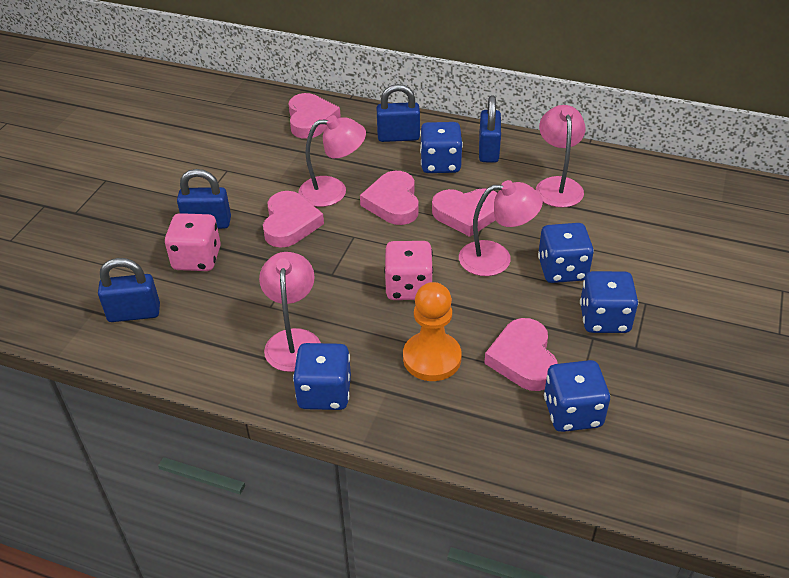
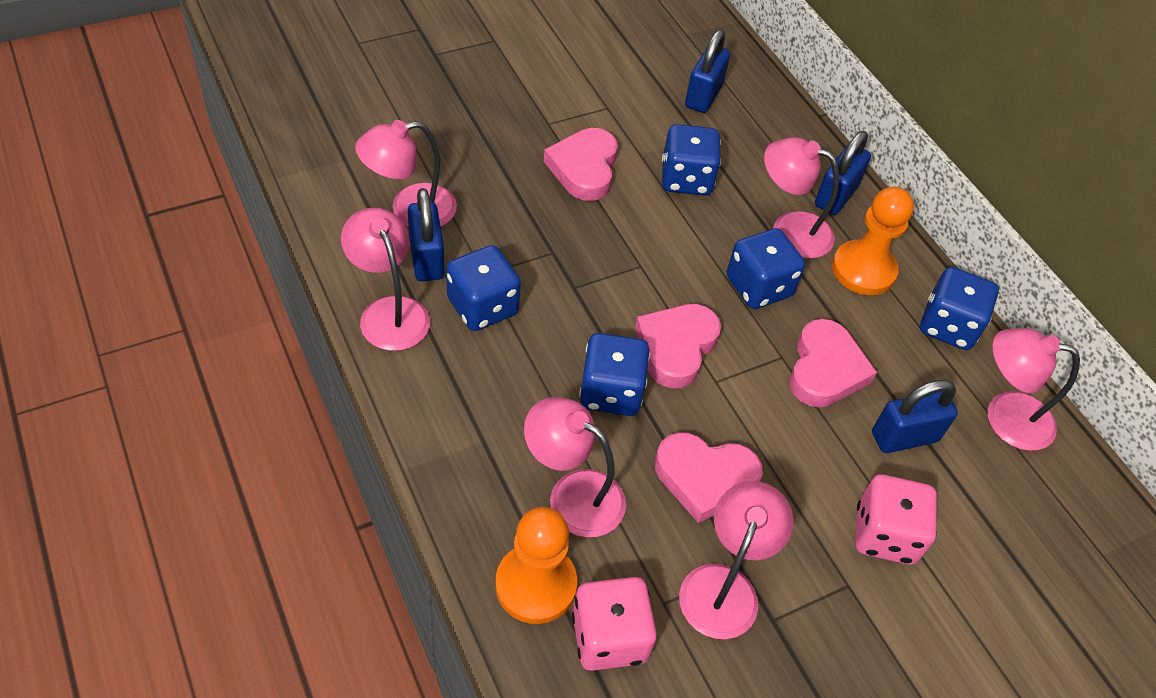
orange pawn: [403,282,462,381] = 1 -> [495,507,577,624] [832,187,914,295] = 2
pink heart: [263,191,324,248] [288,93,341,139] [360,171,419,225] [432,188,497,237] [484,318,558,391] = 5 -> [544,128,618,201] [635,304,721,388] [655,432,763,523] [789,319,877,408] = 4
pink lamp: [259,252,321,372] [298,115,366,207] [459,180,543,276] [536,105,585,208] = 4 -> [341,208,430,351] [355,120,457,227] [524,397,626,537] [679,481,794,639] [764,137,839,259] [987,328,1080,451] = 6

